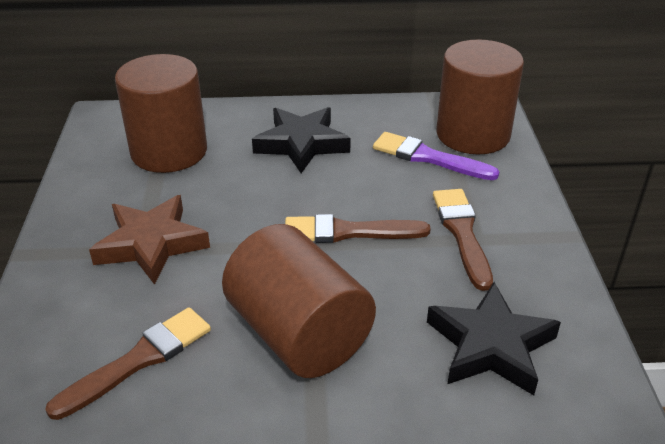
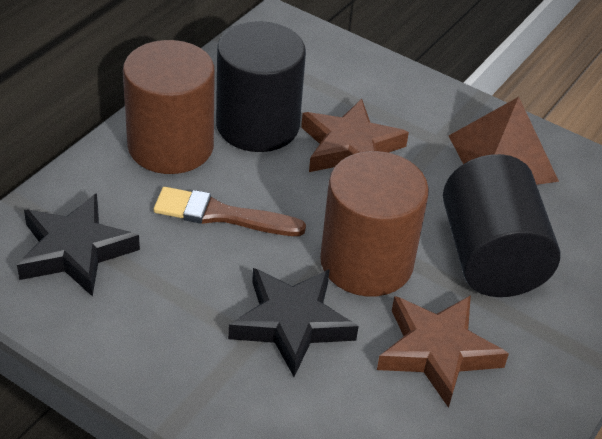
black cylinder: none = 0 -> [216,21,306,152] [443,154,560,297] = 2
brown brush: [45,307,211,420] [285,214,431,243] [433,189,493,291] = 3 -> [154,187,306,236] = 1
brown cylinder: [115,54,207,173] [222,224,376,378] [436,39,524,154] = 3 -> [123,40,215,174] [320,151,429,296] = 2
brown pyramid: none = 0 -> [449,97,559,185] = 1
brown star: [89,195,210,285] = 1 -> [301,99,409,172] [377,295,509,408] = 2
purple brush: [373,132,499,180] = 1 -> none = 0

